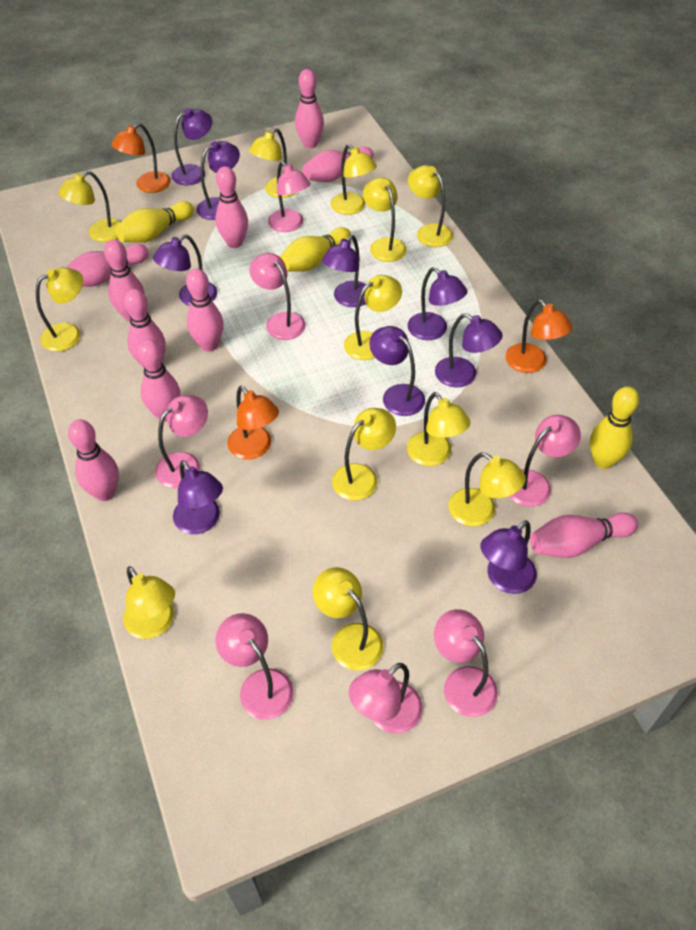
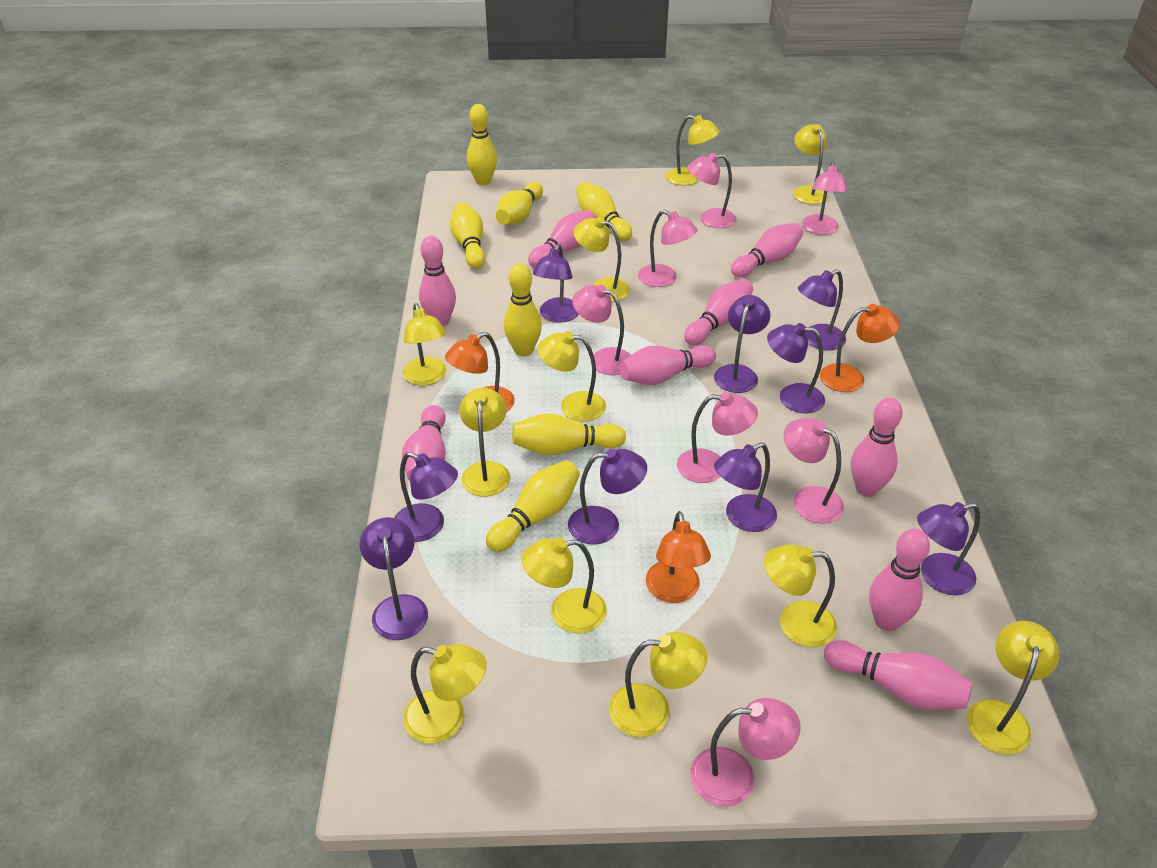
pink bowling pin: [66,244,149,287] [68,420,119,501] [104,239,145,322] [124,289,166,368] [137,339,180,422] [186,269,224,352] [215,166,248,248] [295,69,324,148] [303,147,374,182] [530,512,638,558] = 10 -> [402,405,446,481] [419,236,456,326] [528,210,596,268] [619,345,716,385] [684,279,753,345] [731,223,803,277] [824,640,973,710] [851,398,903,497] [869,528,930,631] = 9
yellow bowling pin: [115,201,194,242] [280,227,351,272] [590,386,639,469] = 3 -> [450,202,485,269] [467,104,497,185] [486,460,580,552] [496,182,543,225] [504,264,542,357] [512,413,626,456] [576,182,632,241] = 7
yellow lamp: [36,267,83,352] [58,171,120,242] [123,566,175,639] [249,128,297,198] [313,567,384,671] [331,144,377,215] [332,408,396,501] [344,275,402,360] [363,177,407,262] [407,392,471,466] [408,165,453,247] [448,452,526,527] = 12 -> [403,303,447,385] [403,644,487,744] [459,388,510,497] [521,538,607,634] [537,331,606,422] [573,217,630,301] [609,632,707,737] [666,115,720,185] [764,544,837,647] [793,124,828,204] [967,621,1060,754] = 11

